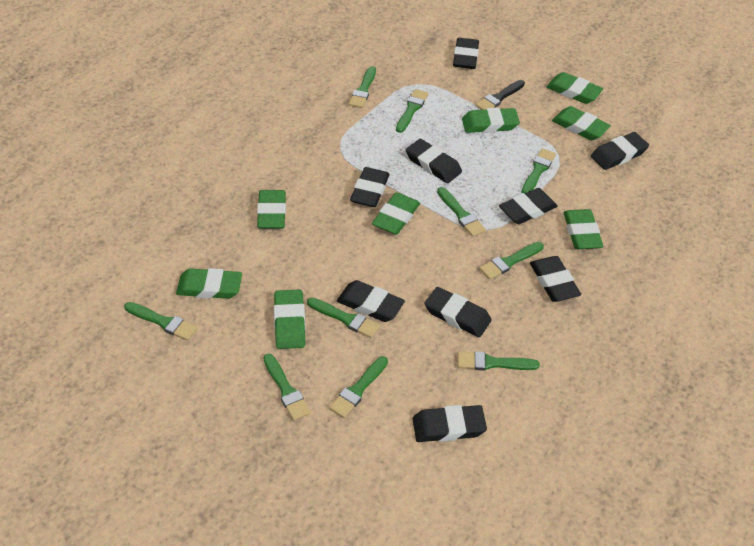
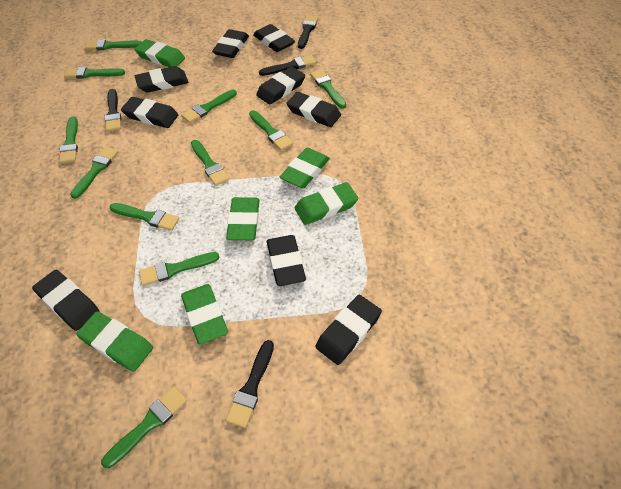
black brush: [475,80,525,110] = 1 -> [105,89,121,132] [226,340,274,428] [259,55,316,76] [298,15,318,49] = 4
green brush: [124,302,197,341] [263,354,311,421] [307,297,380,338] [329,356,388,418] [349,66,376,108] [396,89,429,133] [437,187,486,237] [458,351,540,370] [479,242,544,280] [521,149,556,194] = 10 -> [59,116,78,163] [64,67,125,79] [70,147,118,199] [85,39,142,50] [101,387,187,468] [109,203,179,231] [139,252,220,286] [181,89,237,123] [191,140,229,186] [249,110,293,151] [310,69,346,108] = 11
green eraser: [176,268,242,299] [257,190,286,229] [274,290,305,349] [372,192,420,235] [462,108,520,133] [546,72,603,104] [552,106,611,140] [564,209,603,249] = 8 -> [76,311,153,372] [134,39,185,67] [181,284,228,345] [226,197,260,240] [280,148,330,188] [295,182,358,225] = 6

